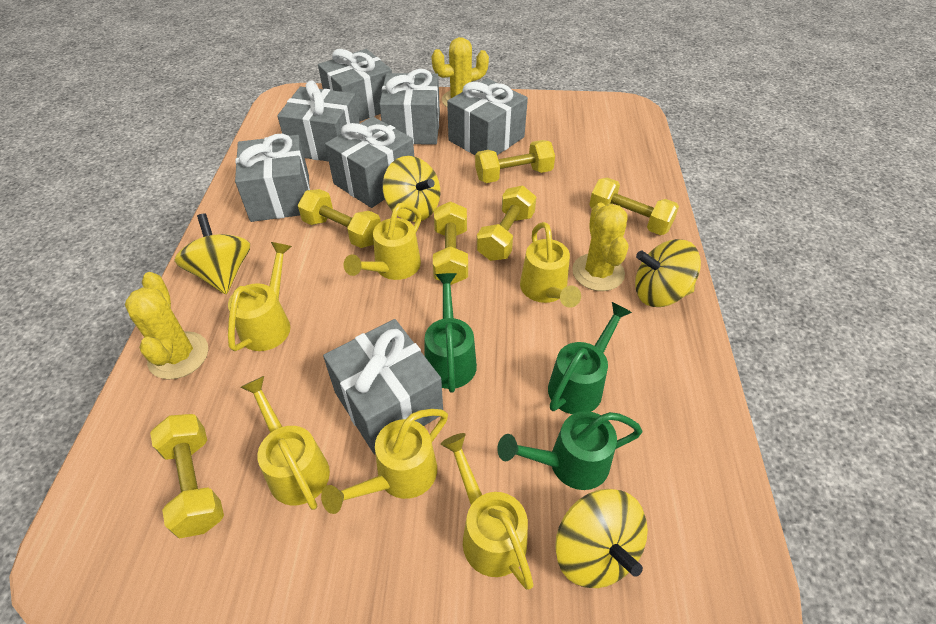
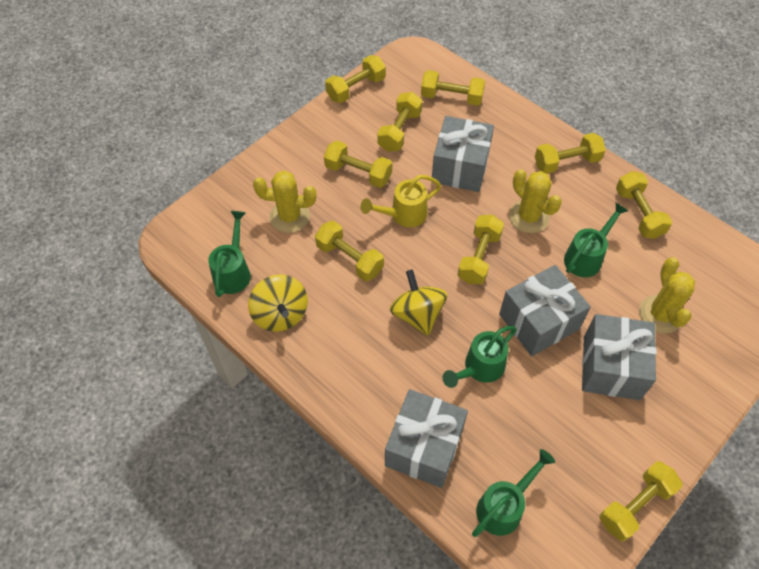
green watering can: [424,273,477,393] [497,411,642,490] [548,302,632,414] = 3 -> [208,211,251,297] [442,326,517,388] [472,449,555,537] [564,203,629,277] = 4
grey gift: [235,134,310,222] [277,80,360,162] [318,49,392,122] [323,319,443,454] [325,116,414,208] [379,69,440,145] [447,78,528,155] = 7 -> [385,389,468,488] [432,116,494,192] [499,265,591,356] [582,314,656,400] = 4
yellow dumbbell: [150,414,224,539] [298,189,381,248] [433,201,468,285] [475,140,555,183] [477,186,536,261] [589,177,679,235] = 6 -> [315,221,384,281] [324,141,392,188] [325,55,386,103] [377,92,423,152] [421,70,485,106] [458,215,504,284] [535,133,606,174] [599,461,682,541] [616,171,672,239] = 9
yellow spinning top: [174,213,250,294] [382,156,440,222] [555,489,648,588] [635,239,701,307] = 4 -> [248,274,308,332] [390,270,447,336] = 2
yellow watering can: [228,242,292,351] [241,376,330,510] [321,409,448,514] [344,203,422,280] [441,433,534,590] [520,222,581,308] = 6 -> [360,175,441,227] = 1

